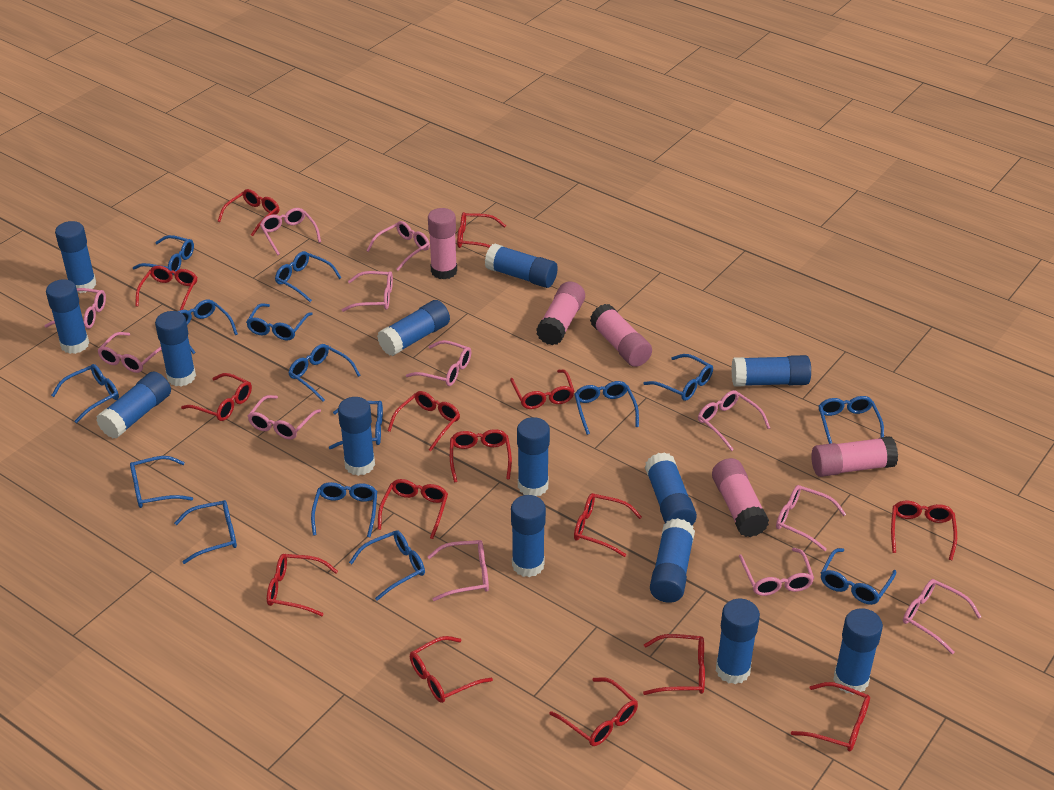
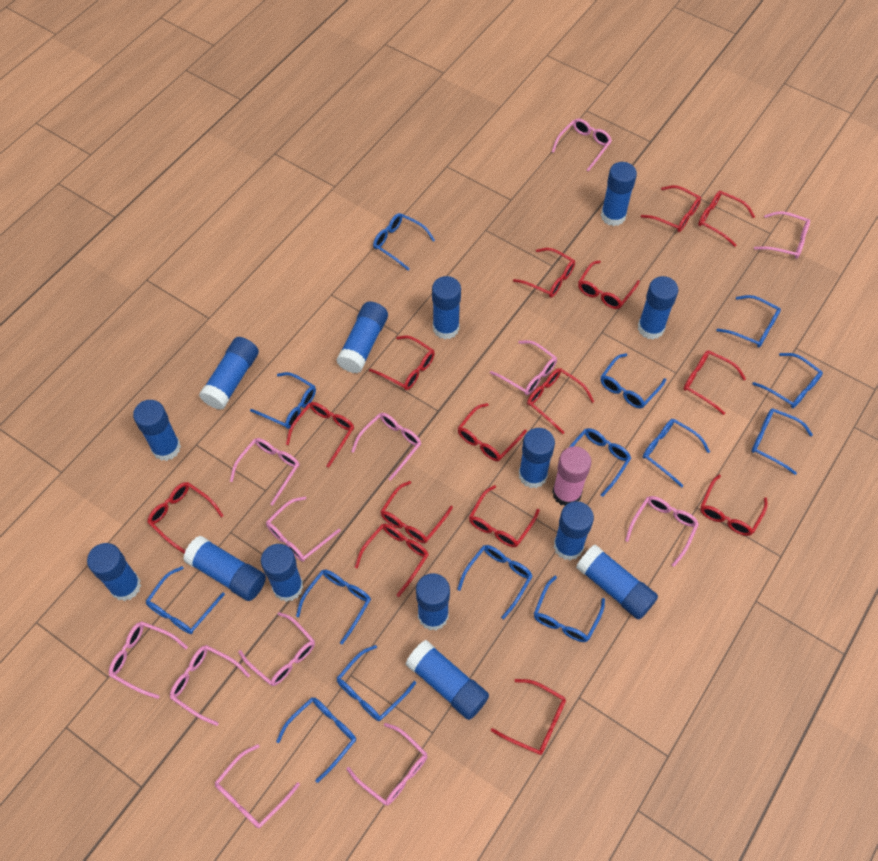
blue glasses: [51,364,119,423] [130,456,193,508] [133,235,194,275] [174,500,237,564] [178,299,238,354] [246,303,312,341] [275,251,342,302] [289,344,361,401] [311,482,377,537] [329,401,383,449] [349,530,425,601] [574,381,639,435] [643,354,713,401] [819,396,884,444] [821,548,896,605] = 15 -> [145,566,225,634] [250,372,316,429] [276,697,356,783] [296,570,371,645] [337,645,416,721] [373,213,435,271] [457,545,533,619] [534,576,605,642] [569,428,631,497] [600,353,666,408] [643,419,710,488] [717,295,781,348] [752,409,813,475] [753,353,823,408] = 14
pink glue stick: [428,208,457,280] [536,282,585,345] [590,304,652,367] [712,458,769,537] [811,436,898,477] = 5 -> [552,446,591,506] = 1

